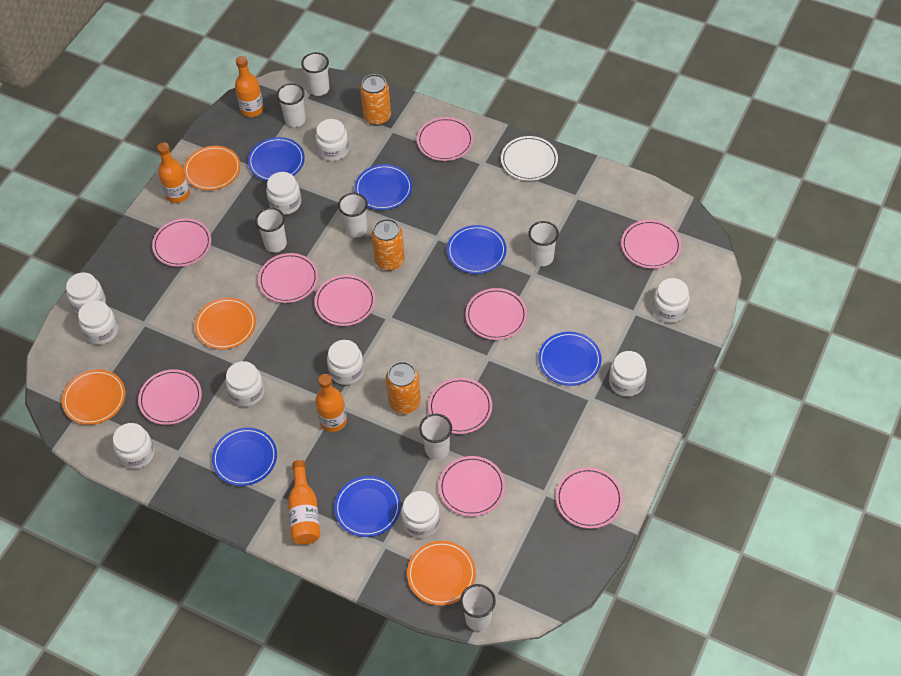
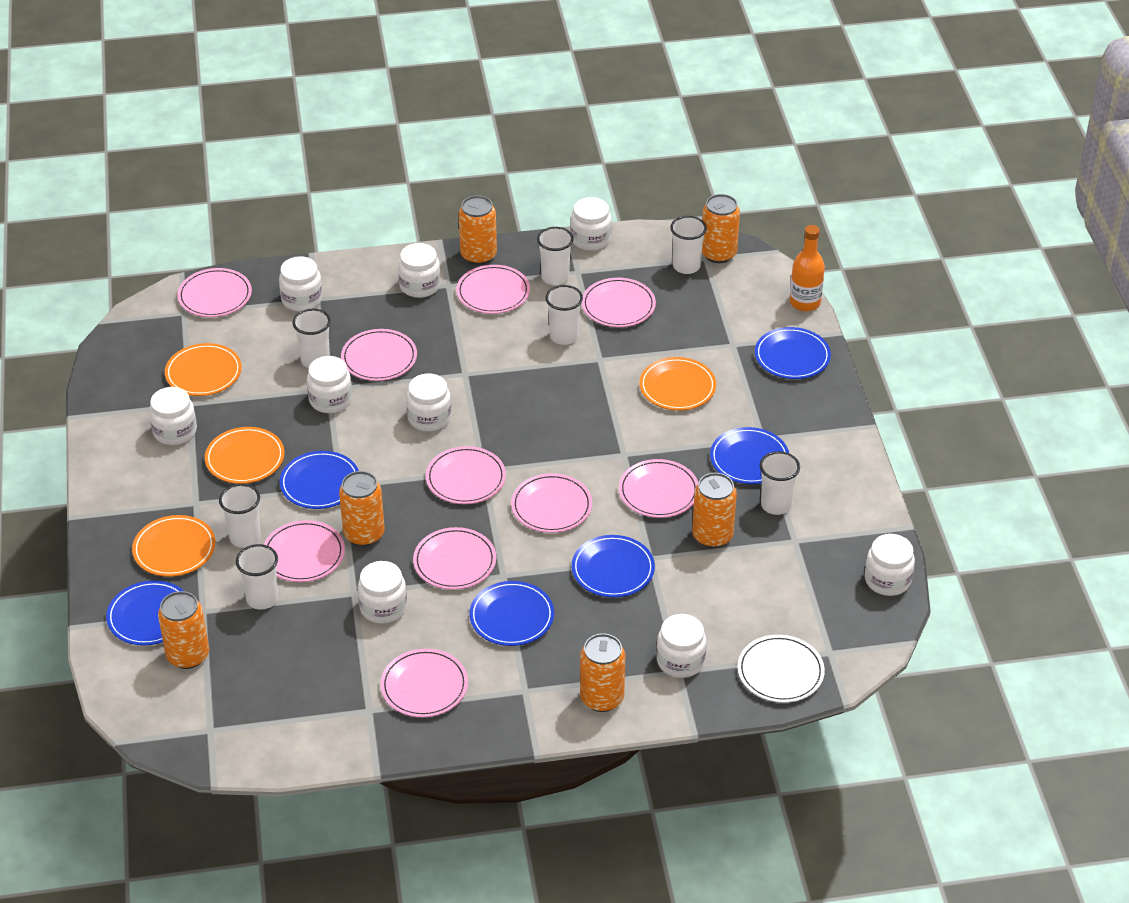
orange bottle: [157,142,190,203] [235,56,264,117] [288,460,320,545] [315,374,347,432] = 4 -> [789,225,825,311] = 1
orange can: [360,74,391,126] [372,219,405,271] [386,362,421,414] = 3 -> [158,591,209,669] [339,471,385,546] [459,195,497,265] [580,634,625,712] [692,473,737,548] [702,194,740,263] = 6
white jar: [66,272,106,314] [78,300,118,345] [113,423,155,469] [226,361,264,407] [266,172,301,215] [315,119,349,161] [327,340,364,385] [401,491,440,538] [609,351,647,397] [653,278,690,323] = 10 -> [149,387,197,445] [279,256,323,311] [307,356,352,413] [358,561,407,624] [398,243,441,298] [406,373,451,431] [571,197,612,251] [657,614,706,678] [865,534,915,596] = 9

